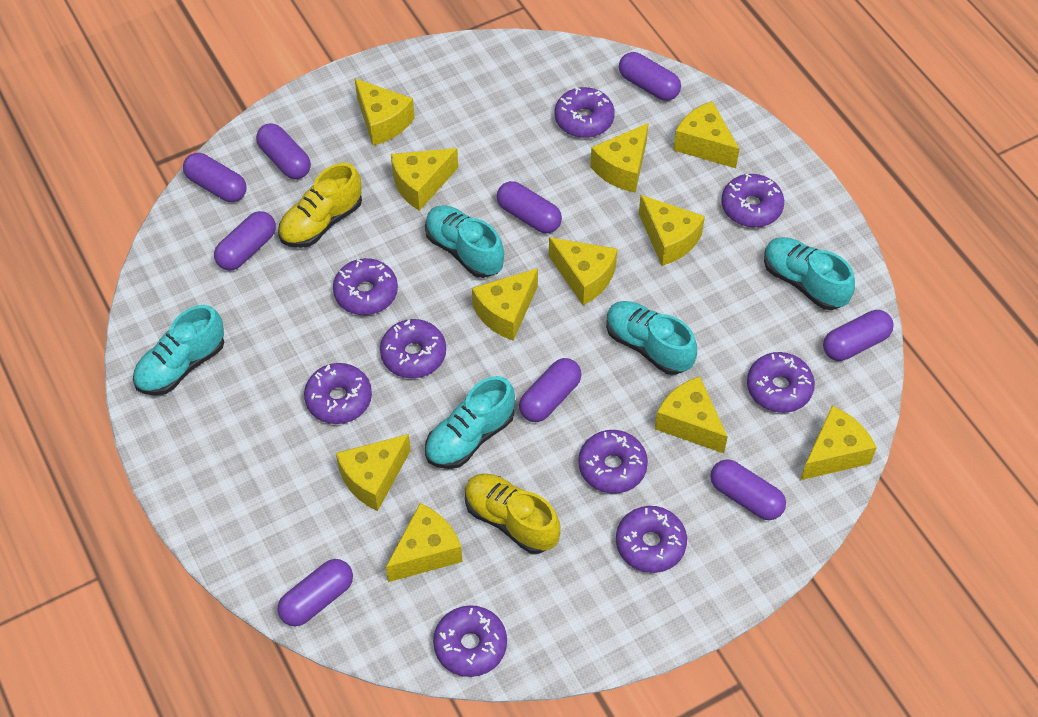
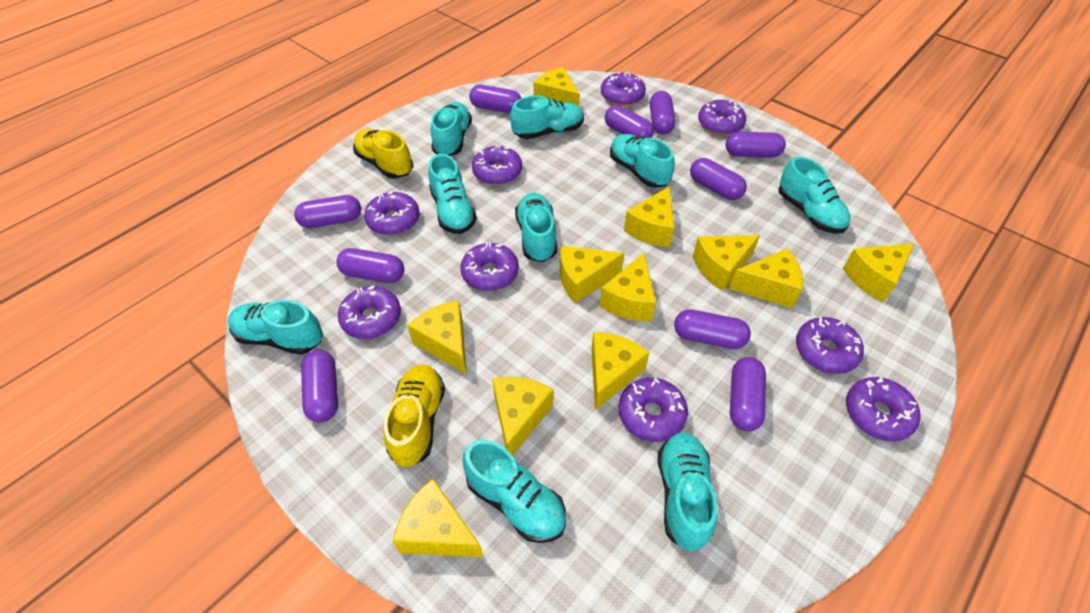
purple capsule: [183,153,247,202] [214,211,276,270] [256,123,311,179] [277,559,353,626] [497,181,562,233] [519,358,582,422] [619,52,681,101] [710,459,786,520] [823,310,894,361] = 9 -> [294,195,361,228] [301,349,338,422] [337,248,404,283] [469,85,521,113] [605,105,654,138] [650,91,676,134] [674,309,751,349] [690,158,747,200] [726,132,786,158] [730,357,766,431] = 10
turquoise shoe: [133,305,224,396] [425,205,504,278] [425,376,515,469] [606,301,697,375] [764,237,855,310] = 5 -> [228,300,323,355] [428,154,477,234] [431,102,472,156] [462,440,566,543] [510,95,584,139] [515,193,557,262] [610,134,675,188] [658,432,717,551] [778,156,851,234] = 9

